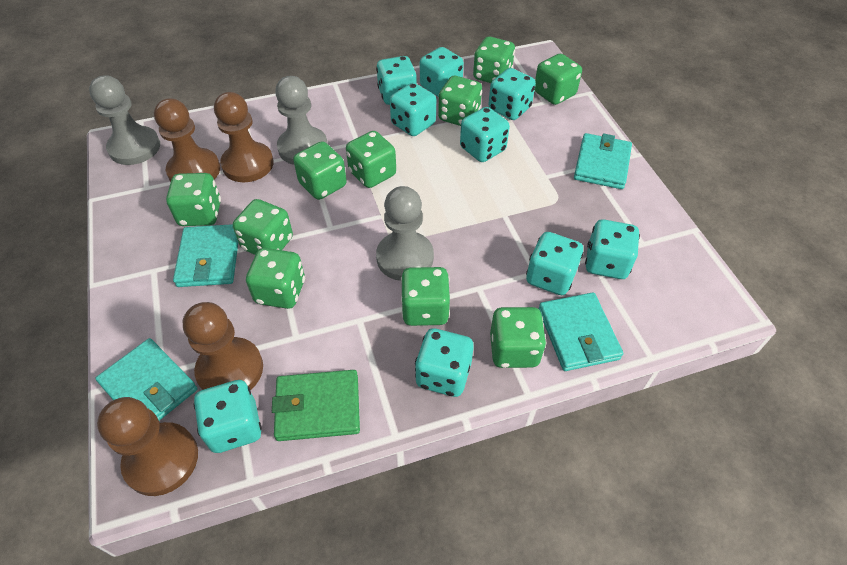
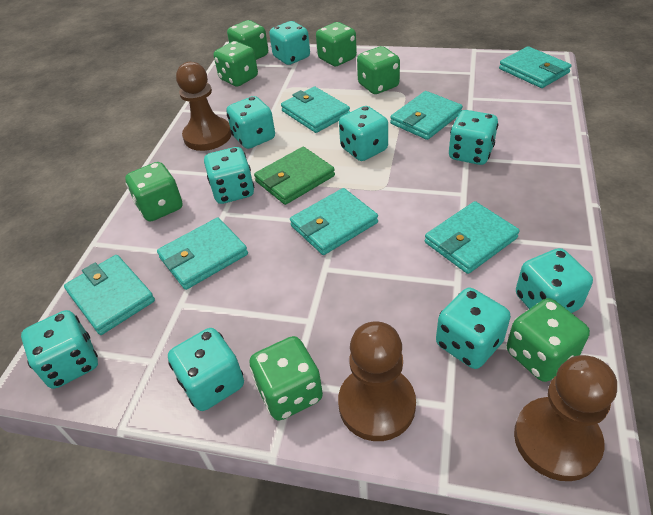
brown pawn: [97,397,198,496] [154,98,220,182] [183,302,263,390] [214,92,274,182] = 4 -> [176,62,231,151] [338,321,416,441] [514,355,617,481] = 3
green dice: [166,173,221,226] [233,199,293,255] [246,248,305,309] [293,141,347,200] [346,131,396,188] [401,267,450,326] [438,76,482,126] [473,36,515,83] [490,307,546,368] [535,54,582,105] = 10 -> [125,162,183,221] [214,41,258,87] [227,20,268,60] [249,336,323,421] [316,22,357,66] [357,46,400,94] [507,298,590,382] = 7
grey pawn: [89,75,160,165] [275,76,328,165] [376,186,434,281] = 3 -> none = 0
turquoise wallet: [95,338,197,421] [173,224,238,287] [538,292,623,371] [574,133,632,189] = 4 -> [64,255,155,335] [157,218,248,290] [281,87,350,133] [290,188,378,255] [390,91,463,140] [425,201,520,274] [499,46,571,88] = 7

